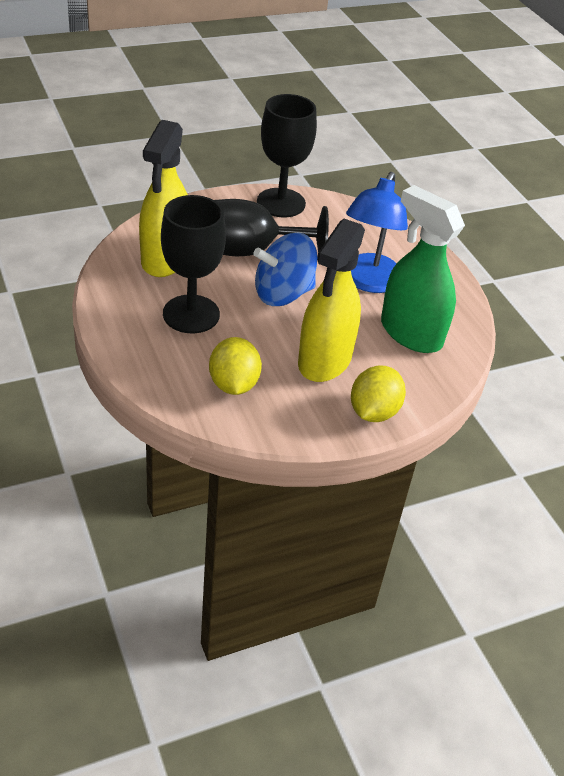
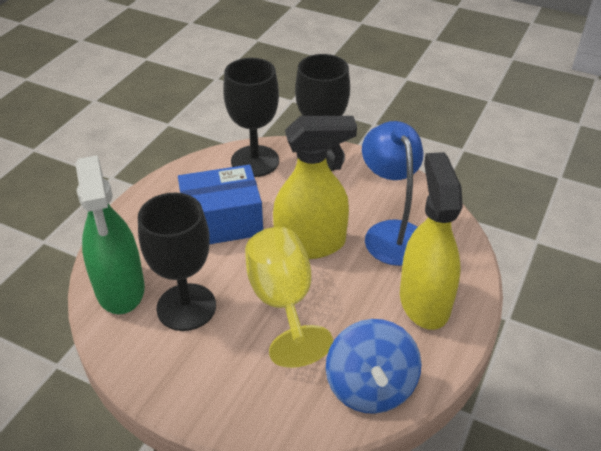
blue box: none = 0 -> [178,165,263,244] = 1
yellow goblet: none = 0 -> [245,227,333,368] = 1
yellow lemon: [209,337,262,395] [351,365,406,422] = 2 -> none = 0

